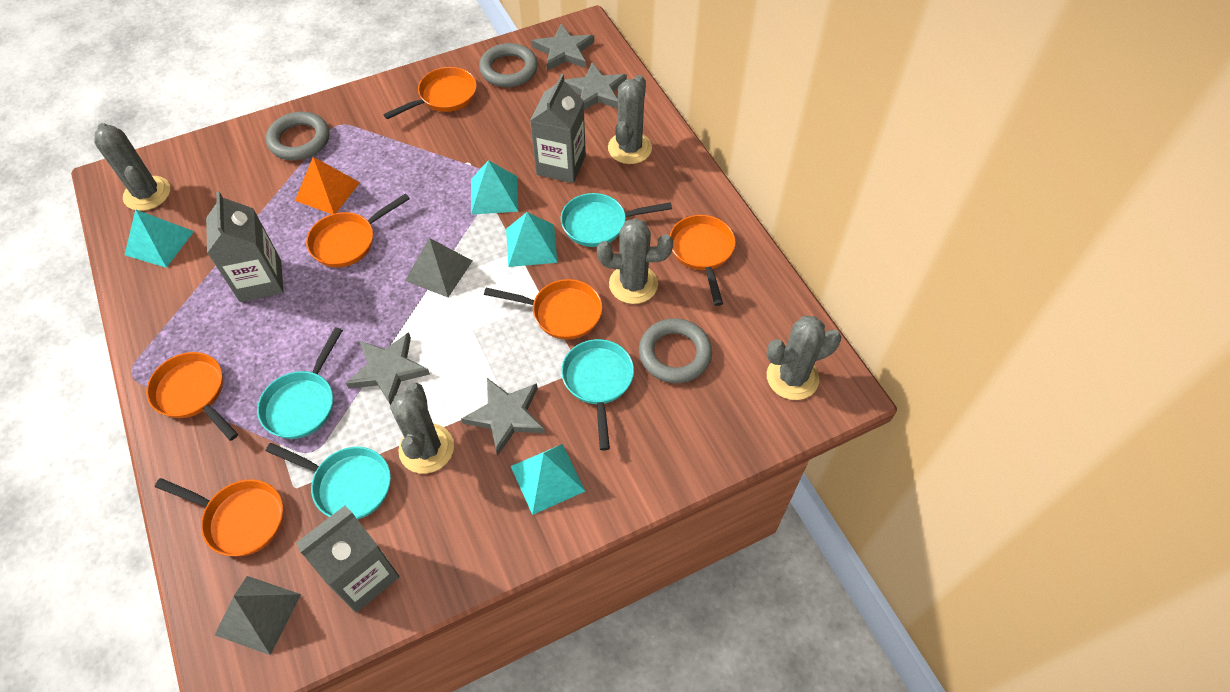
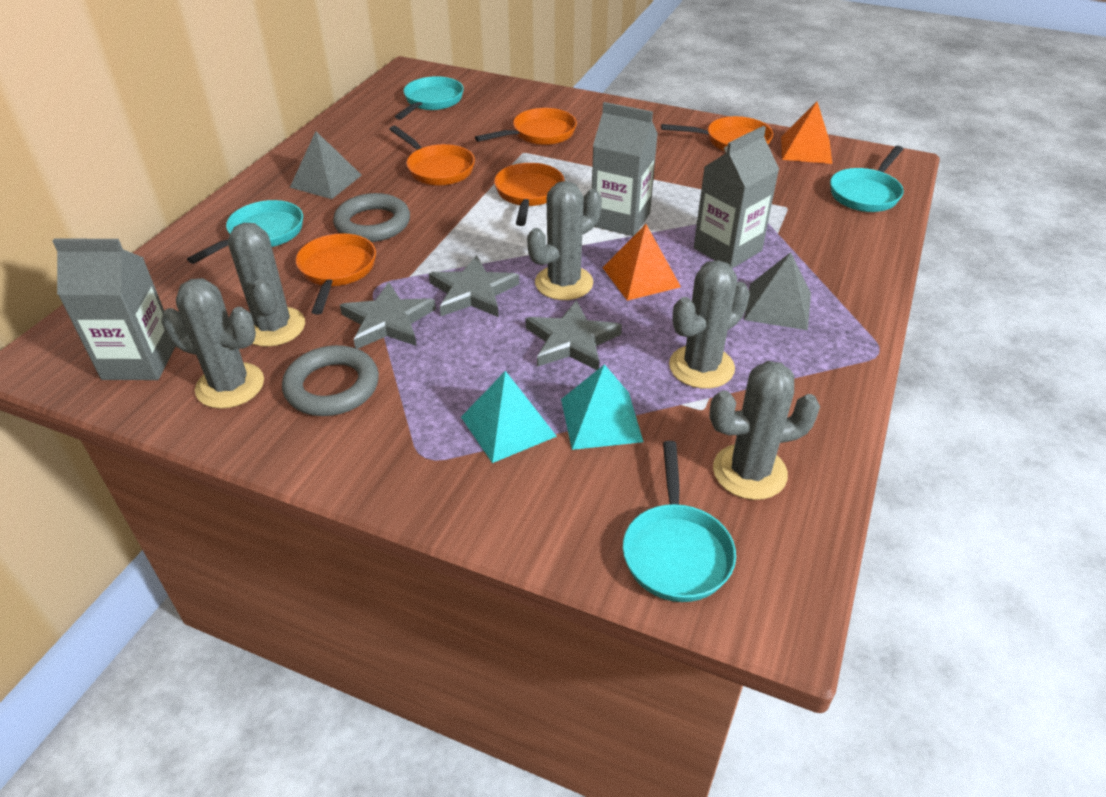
grey ring: [266,112,330,160] [479,43,538,87] [639,318,712,383] = 3 -> [282,345,379,416] [333,193,410,242] = 2
grey star: [346,332,430,405] [461,378,545,456] [532,24,594,71] [564,63,627,110] = 4 -> [340,282,436,349] [429,255,519,317] [526,300,622,370] = 3
orange pan: [146,352,238,441] [155,478,283,556] [306,193,410,268] [383,67,477,119] [484,279,602,340] [670,215,736,306] = 6 -> [296,233,376,314] [389,126,475,186] [475,108,577,145] [494,163,565,226] [661,116,773,151] = 5
orange pyramid: [295,157,360,214] = 1 -> [602,224,681,301] [781,102,832,164] = 2
turquoise pyramid: [125,209,194,268] [471,160,518,215] [506,212,558,267] [511,444,585,515] = 4 -> [461,371,557,463] [561,364,643,450] = 2

